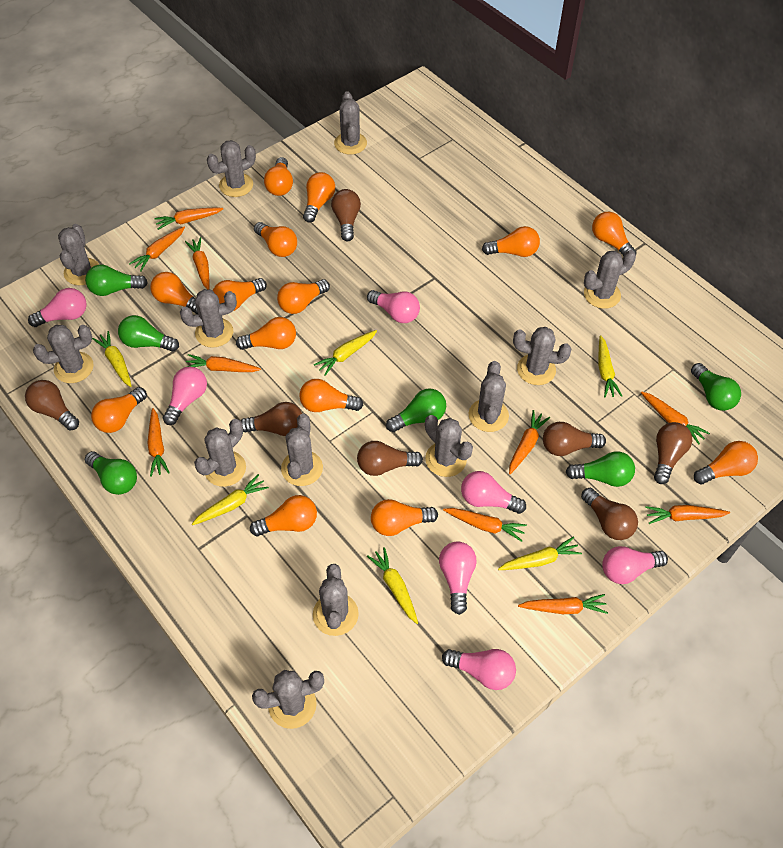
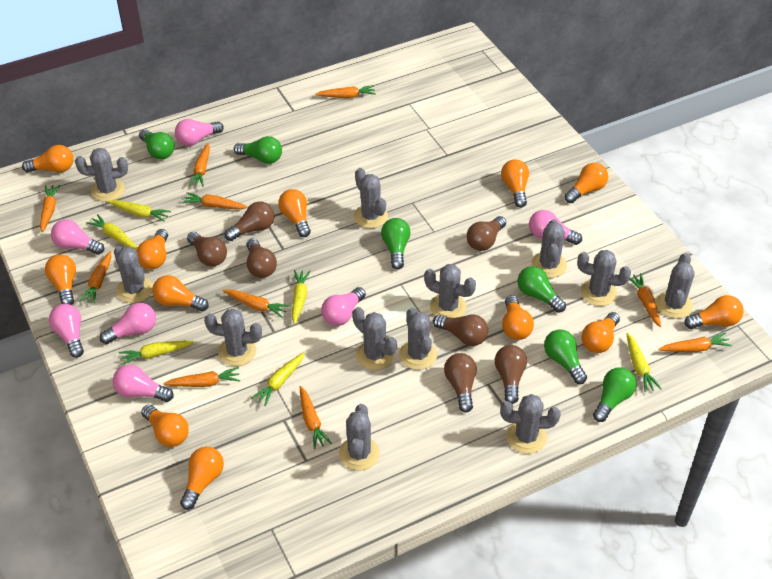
grey cactus: [33,325,94,383] [58,224,100,285] [180,289,237,348] [194,419,246,487] [207,140,256,197] [252,670,324,729] [281,414,323,486] [313,564,359,636] [334,91,367,155] [425,415,473,477] [469,361,509,432] [513,327,571,385] [584,250,636,309] = 13 -> [75,148,128,202] [114,246,153,303] [204,309,262,366] [339,404,380,471] [352,307,397,370] [354,168,388,228] [399,308,437,370] [424,264,476,318] [500,394,561,454] [531,219,567,278] [577,250,631,306] [656,253,695,319] = 12
orange light bulb: [91,387,147,433] [150,272,198,314] [213,278,267,311] [236,317,296,350] [250,495,317,536] [254,222,297,257] [264,157,293,196] [277,279,330,314] [299,379,363,412] [303,172,335,223] [371,499,438,536] [482,226,540,257] [592,212,637,257] [694,441,758,484] = 14 -> [22,145,73,172] [45,254,76,305] [136,229,168,269] [141,405,189,447] [152,275,209,311] [180,447,224,510] [278,189,311,237] [501,159,529,208] [502,295,534,340] [564,163,608,203] [581,312,620,353] [684,295,744,329] = 12

